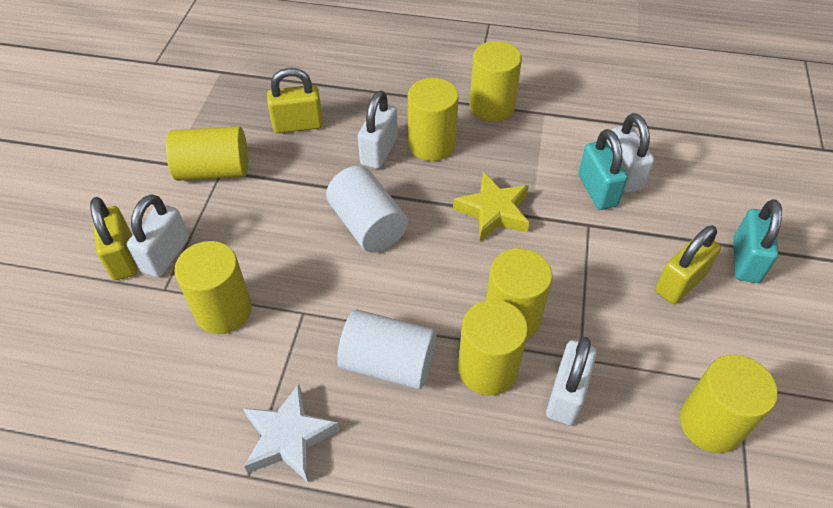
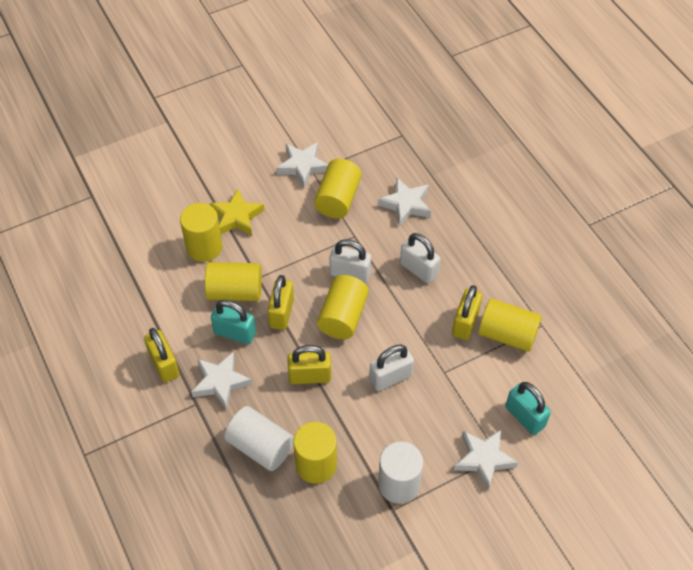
white padlock: [127,194,189,278] [358,91,398,169] [546,337,597,425] [608,113,654,193] = 4 -> [329,239,371,283] [369,345,414,391] [400,233,440,284] = 3
white star: [243,384,340,482] = 1 -> [191,351,252,410] [276,142,328,187] [378,177,431,226] [454,430,518,490] = 4
yellow cylinder: [166,126,248,181] [174,241,252,334] [408,78,459,161] [458,299,528,395] [469,41,522,122] [486,248,552,339] [680,355,778,453] = 7 -> [180,203,223,262] [205,262,262,301] [293,422,337,484] [314,159,361,218] [317,275,369,339] [478,298,542,352] = 6
yellow padlock: [90,197,137,280] [267,68,323,133] [655,226,721,304] = 3 -> [144,328,179,382] [267,275,294,330] [287,345,331,384] [452,285,482,340] = 4

